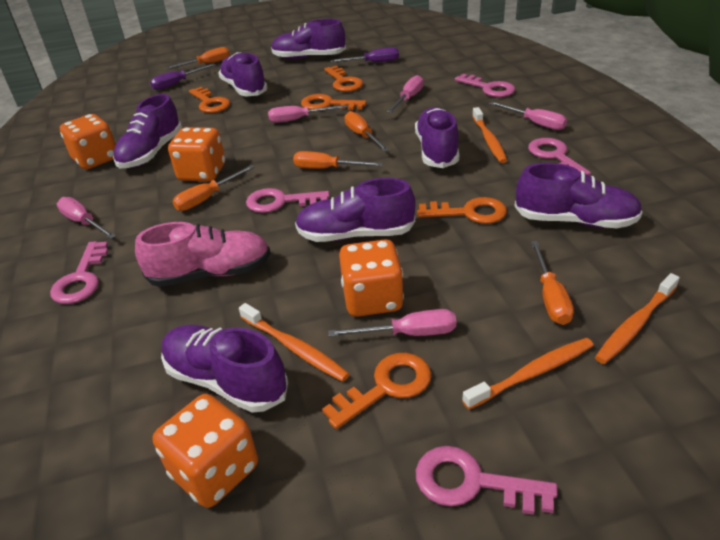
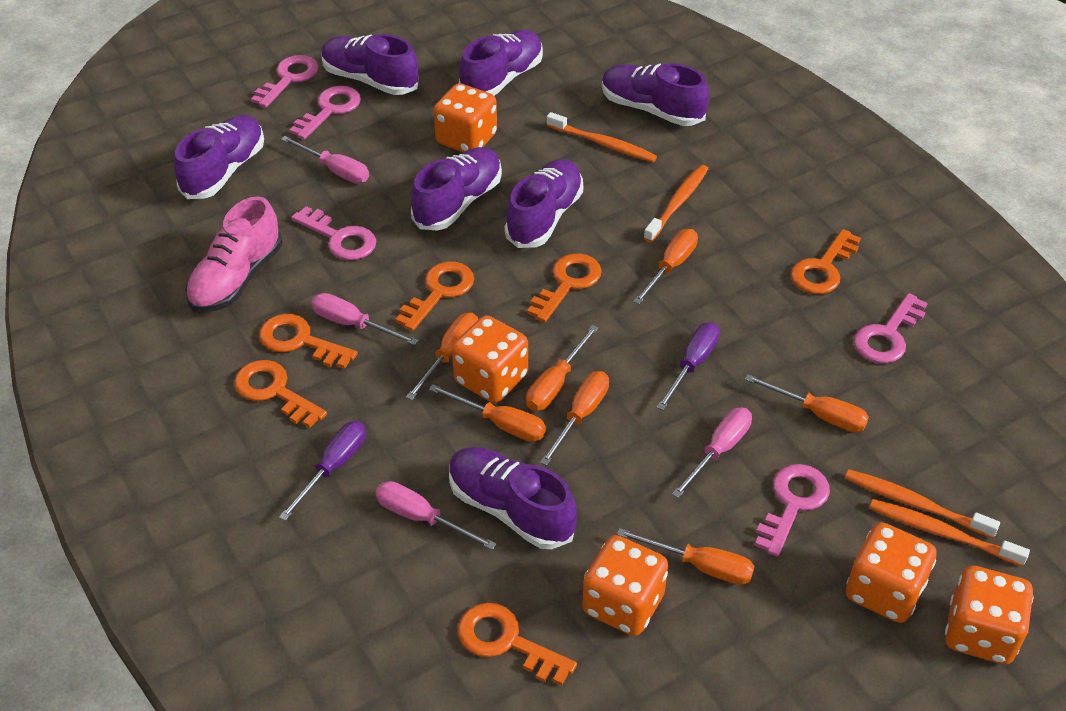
orange dice: [60,114,116,169] [153,394,258,508] [168,127,225,182] [339,239,404,317] = 4 -> [434,83,497,152] [452,315,528,403] [582,535,668,636] [846,522,937,623] [945,566,1034,664] = 5
orange key: [189,87,230,113] [301,94,367,110] [322,353,432,429] [324,66,363,92] [417,197,507,224] = 5 -> [234,360,327,428] [259,314,358,369] [395,261,474,331] [458,603,577,685] [527,253,602,322] [791,229,861,294] = 6
orange screwdriver: [165,47,230,70] [172,165,254,211] [293,151,383,169] [344,111,389,152] [531,241,574,325] = 5 -> [406,313,478,400] [429,384,546,442] [526,325,599,411] [540,371,609,466] [617,528,755,585] [633,229,698,305] [745,374,869,432] = 7
pink screwdriver: [57,197,116,239] [268,105,348,123] [328,309,456,337] [387,75,424,113] [489,102,567,130] = 5 -> [281,136,369,183] [311,293,419,345] [376,481,497,550] [672,407,752,498] = 4

